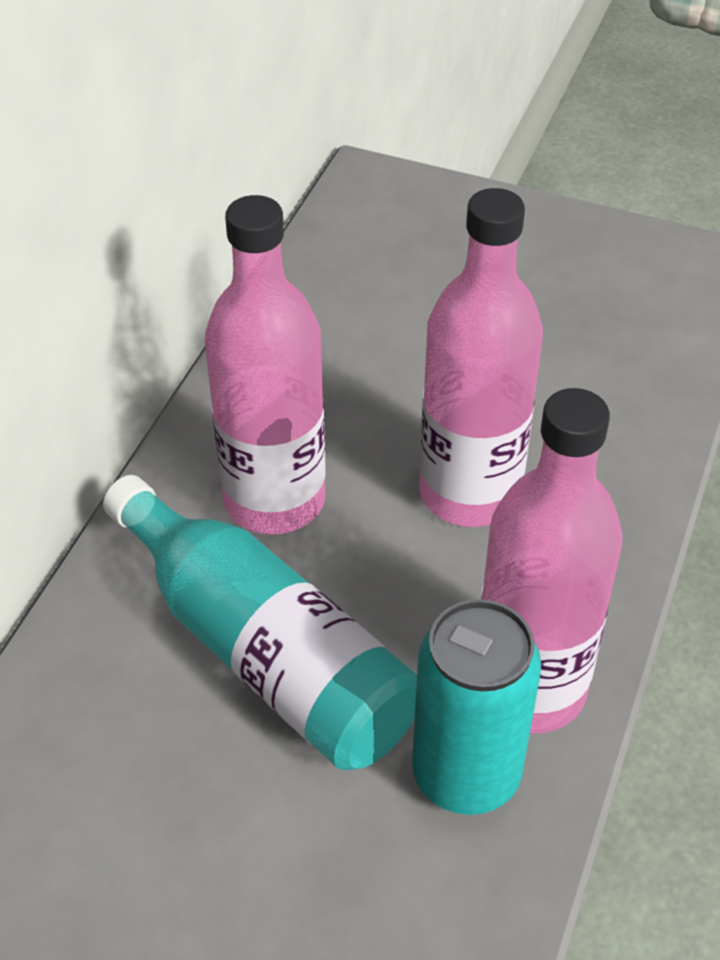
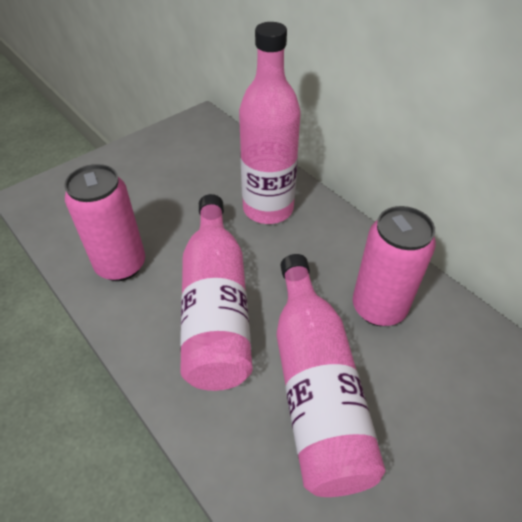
pink can: none = 0 -> [64,164,145,281] [353,206,436,326] = 2
turquoise bottle: [103,475,417,770] = 1 -> none = 0
turquoise can: [412,599,541,815] = 1 -> none = 0

